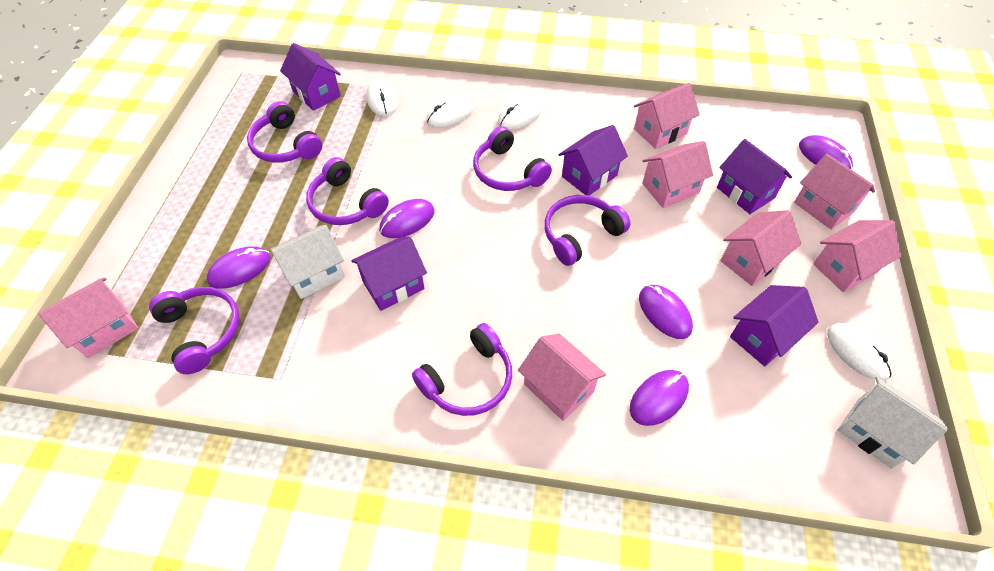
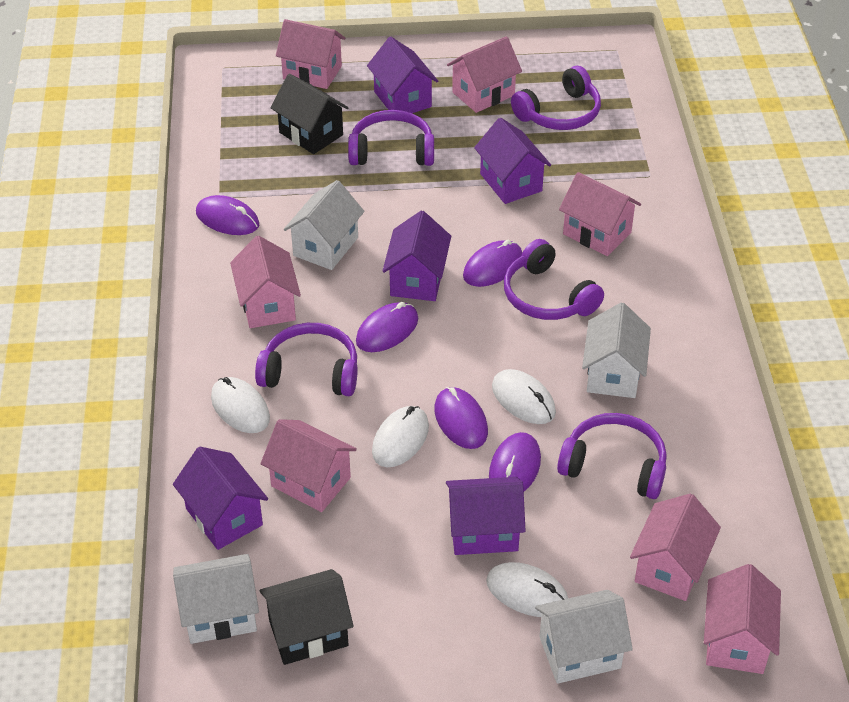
black house: none = 0 -> [259,569,354,665] [271,74,348,154] = 2
purple headphones: [149,287,240,374] [247,101,322,163] [306,157,389,225] [412,323,512,416] [473,126,552,191] [544,195,631,266] = 6 -> [255,323,358,396] [348,110,434,166] [504,239,604,320] [511,66,601,130] [557,413,667,499] = 5
white house: [270,225,345,299] [838,377,948,469] = 2 -> [173,554,259,644] [284,180,364,270] [535,590,633,684] [582,302,651,398] = 4

